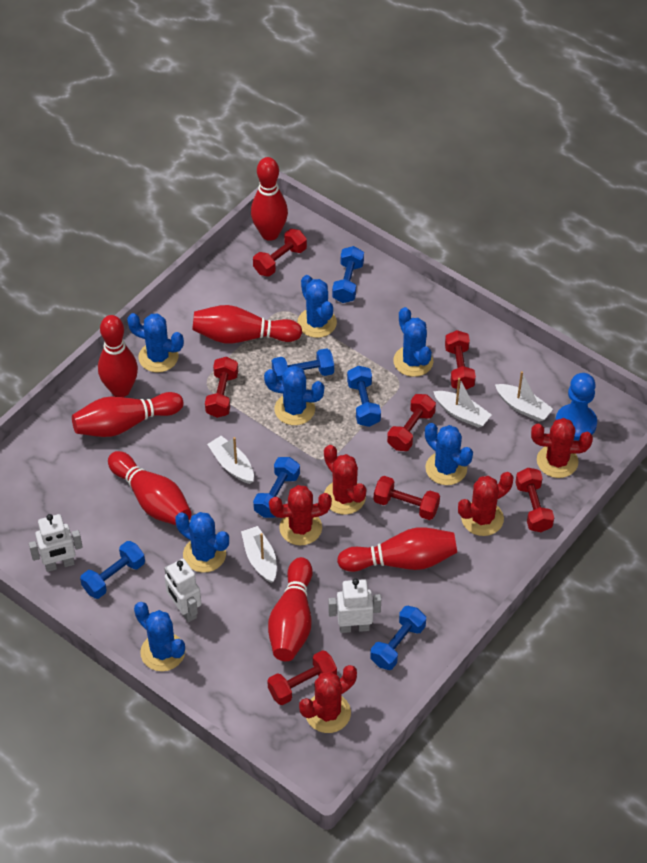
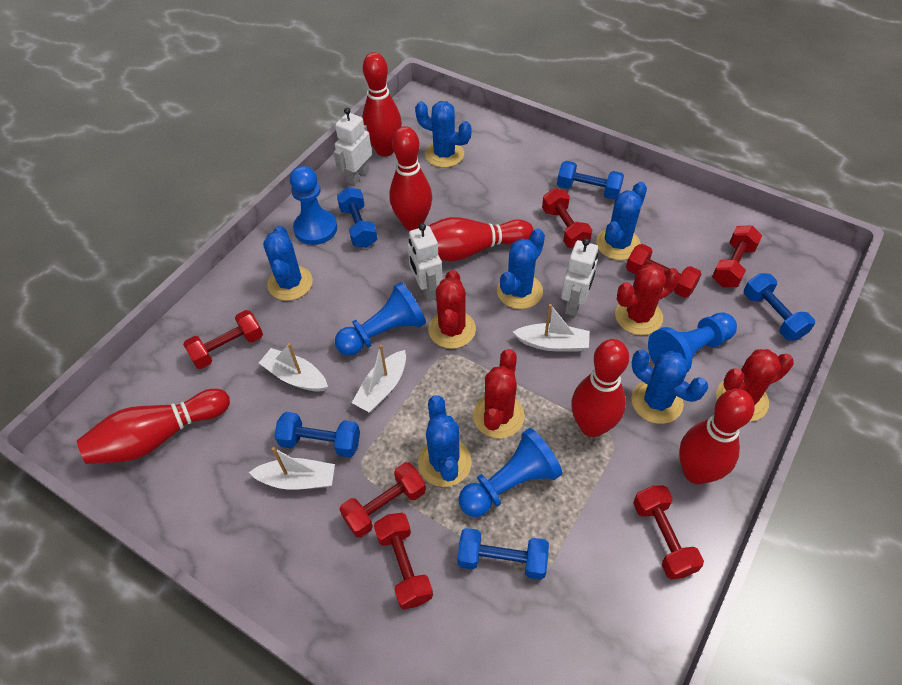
blue cactus: [127,313,184,372] [134,602,185,671] [175,512,229,573] [264,366,324,425] [297,275,337,338] [393,307,433,377] [425,423,473,485] = 7 -> [263,225,313,301] [415,101,472,168] [418,395,472,487] [497,229,545,309] [596,182,647,260] [631,349,708,424] = 6
blue dumbbell: [80,541,145,599] [253,457,300,518] [272,348,334,381] [332,246,364,303] [347,366,381,427] [370,606,426,670] = 6 -> [274,412,360,458] [337,187,378,248] [457,528,549,580] [557,161,624,200] [744,273,815,341] = 5
blue pawn: [555,373,597,440] = 1 -> [290,166,337,245] [335,282,426,356] [459,428,562,517] [648,312,737,372] = 4
red bowling pin: [72,392,183,437] [98,315,138,397] [108,451,192,525] [192,305,302,344] [251,157,288,241] [268,557,313,661] [337,527,457,572] = 7 -> [77,389,230,464] [362,52,402,156] [389,126,432,231] [428,217,534,261] [571,339,629,437] [679,389,755,484] = 6
red cactus: [269,485,332,545] [299,665,357,733] [324,445,366,514] [458,472,513,536] [531,418,593,478] = 5 -> [428,270,476,349] [473,349,525,438] [615,264,680,335] [716,349,794,422] = 4

